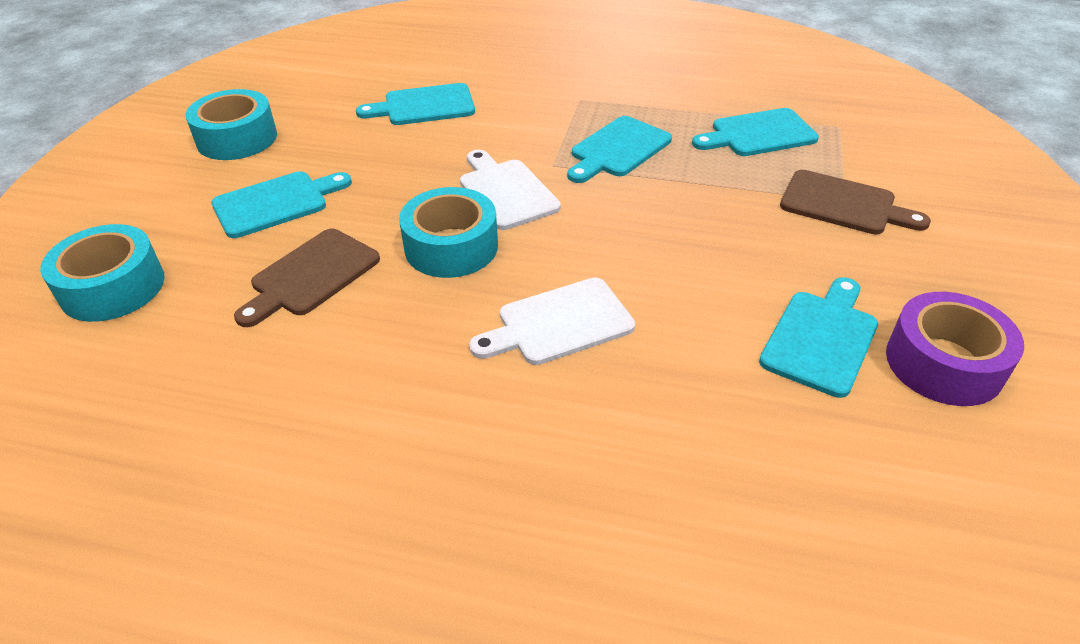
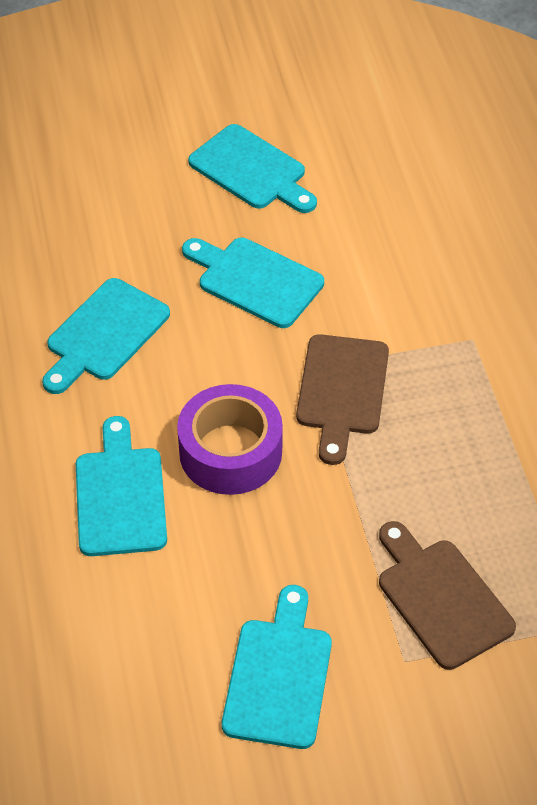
turquoise tape: [40,224,165,322] [185,89,277,160] [399,187,498,278] = 3 -> none = 0
white cutting board: [460,150,561,230] [469,278,635,365] = 2 -> none = 0

